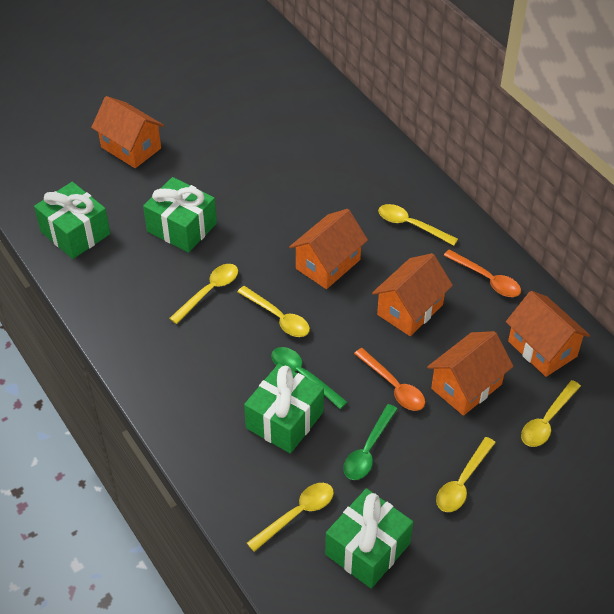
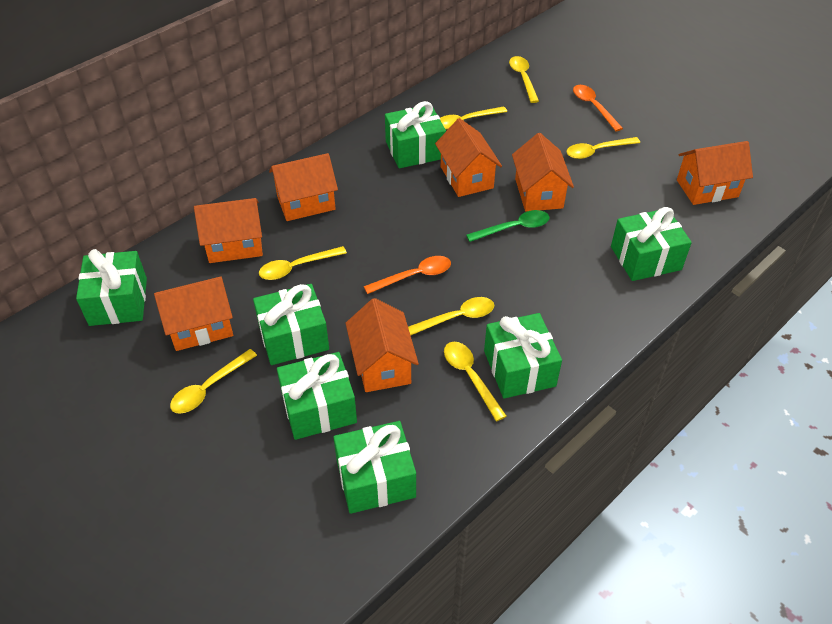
green gift: [34,182,110,259] [143,177,217,253] [244,364,324,453] [325,488,413,589] = 4 -> [76,249,147,326] [253,284,329,365] [277,352,357,440] [333,421,416,514] [385,101,446,168] [484,313,562,398] [611,207,692,281] = 7
green spoon: [271,347,348,409] [343,404,397,480] = 2 -> [466,210,550,242] = 1
orange house: [91,96,164,168] [289,209,368,289] [372,253,453,336] [427,331,513,416] [506,291,590,377] = 5 -> [154,276,233,351] [194,198,263,263] [269,153,338,221] [346,298,419,392] [435,118,502,197] [512,133,574,212] [677,141,753,205] = 7
yellow spoon: [169,264,238,324] [237,286,310,337] [247,483,334,552] [378,204,458,246] [436,437,496,512] [521,380,581,447] = 6 -> [170,349,257,414] [259,246,347,280] [408,297,494,335] [440,106,507,130] [444,342,507,421] [509,56,539,103] [566,137,640,159] = 7

